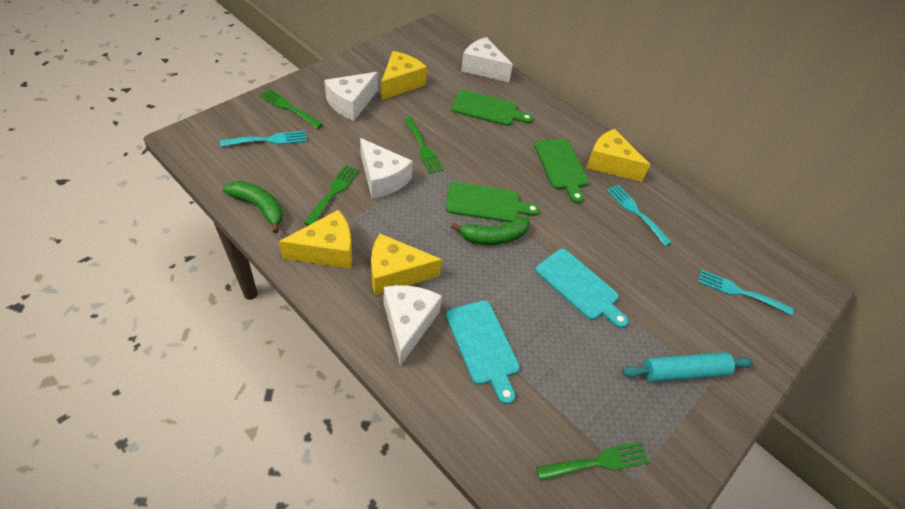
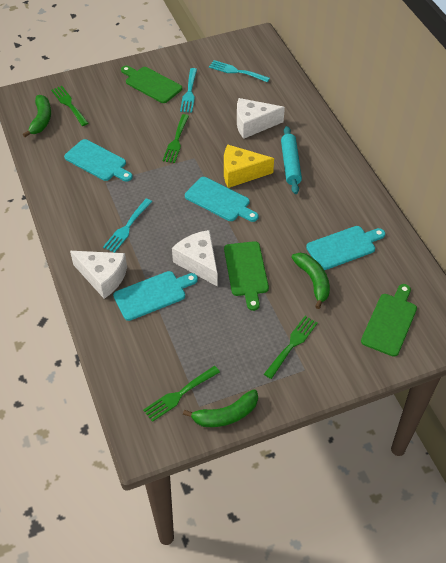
green banana: [223,181,283,233] [451,217,530,245] = 2 -> [23,95,51,137] [183,389,258,427] [291,253,330,309] = 3
turquoise cutting board: [446,300,520,404] [535,249,628,328] = 2 -> [64,139,133,181] [113,271,198,321] [185,177,258,222] [306,226,385,270] = 4
white cheese: [324,72,378,121] [360,138,413,199] [384,285,442,366] [461,37,513,82] = 4 -> [70,251,127,299] [172,230,218,287] [237,98,285,139] = 3
yellow cheese: [279,210,352,269] [371,234,442,295] [381,51,427,100] [586,129,650,182] = 4 -> [224,145,274,188] = 1

